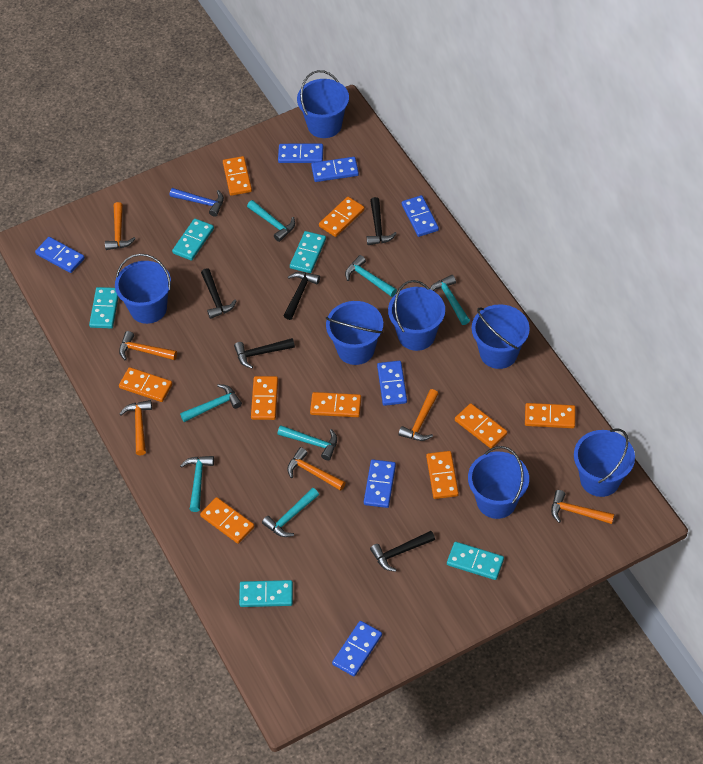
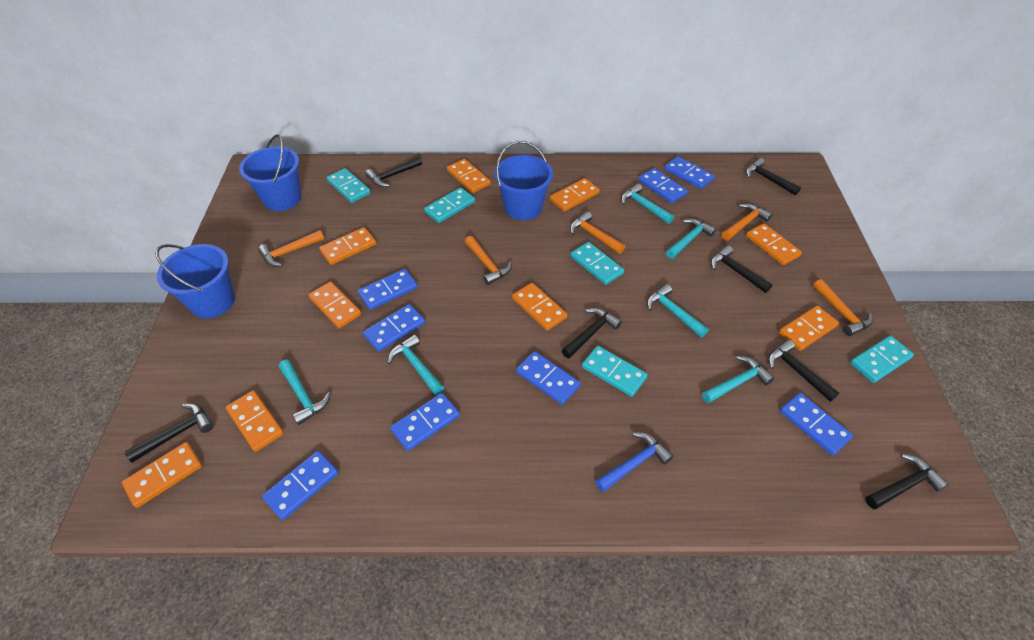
black hammer: [201,268,236,319] [234,338,295,368] [283,272,320,320] [367,197,397,245] [370,531,435,572] = 5 -> [125,404,214,463] [365,156,422,187] [562,308,622,359] [711,245,773,293] [746,158,801,196] [768,339,839,402] [865,454,949,509] = 7
blue bucket: [115,254,171,324] [297,70,349,138] [326,301,383,365] [388,280,445,351] [468,446,529,519] [472,304,530,369] [574,429,635,497] = 7 -> [155,244,235,318] [239,134,301,211] [494,141,553,220] = 3
blue domino: [35,237,85,273] [278,144,323,163] [311,157,359,182] [332,621,382,677] [364,459,396,508] [377,361,407,406] [402,195,439,237] = 7 -> [262,451,338,520] [358,269,418,310] [363,304,425,352] [390,393,460,451] [516,351,581,405] [638,168,688,203] [664,156,715,189] [780,393,853,455] = 8
orange hammer: [105,202,136,250] [119,331,177,361] [120,400,152,455] [287,447,346,491] [398,389,438,441] [551,490,614,524] = 6 -> [258,230,324,267] [465,236,512,285] [570,211,625,254] [722,203,772,241] [813,279,873,336] = 5
turquoise hammer: [180,384,242,422] [180,456,214,512] [247,200,295,242] [262,488,319,537] [278,425,337,460] [345,255,397,297] [430,275,470,325] = 7 -> [279,360,331,425] [388,334,444,395] [621,183,674,224] [647,284,709,337] [666,218,716,259] [702,356,774,403] = 6

